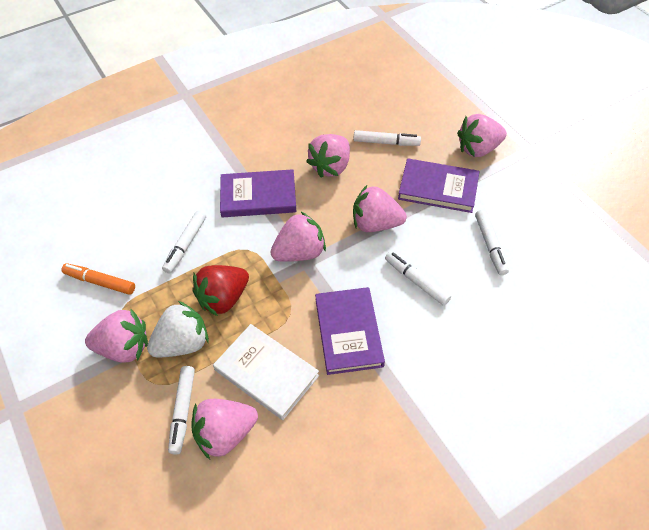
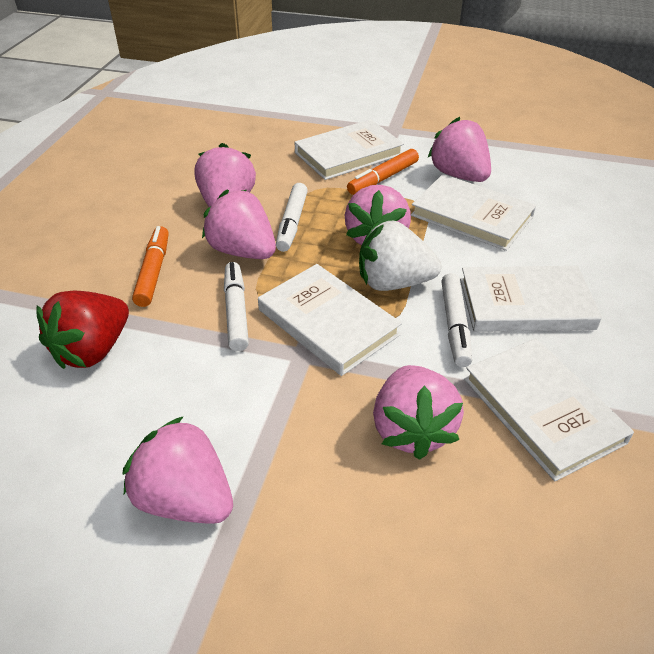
orange marker: [61,263,135,295] = 1 -> [132,226,169,307] [347,149,419,195] = 2
purple book: [220,169,297,217] [315,287,385,375] [398,158,480,213] = 3 -> none = 0
white book: [213,324,319,420] = 1 -> [258,264,402,376] [295,119,404,180] [411,174,536,251] [460,266,602,332] [464,338,634,481] = 5
white marker: [162,211,206,274] [168,366,195,455] [353,130,421,146] [385,251,451,306] [475,210,509,275] = 5 -> [224,262,249,351] [276,183,308,252] [441,273,472,367] = 3

